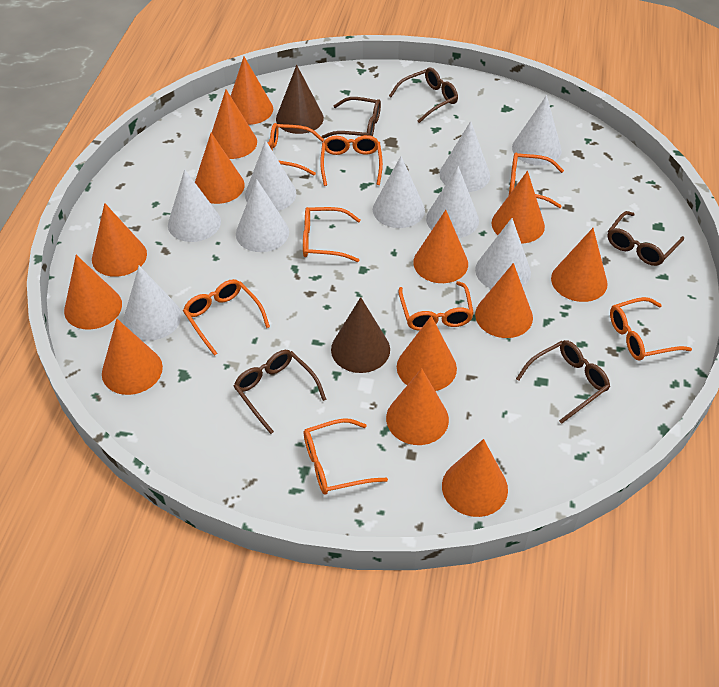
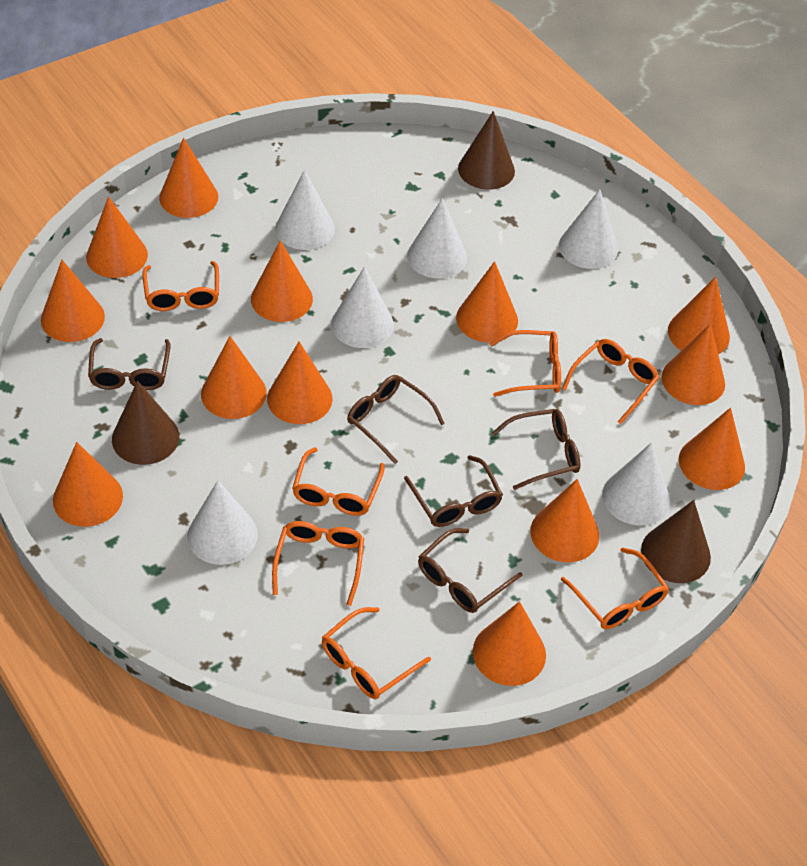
brown cone: [276,65,324,134] [331,297,390,373] = 2 -> [112,381,179,465] [458,111,515,190] [641,500,711,583] = 3
orange glasses: [183,279,270,356] [268,123,324,175] [303,207,360,262] [304,418,388,494] [320,135,383,186] [398,281,474,330] [509,153,564,208] [610,297,692,361] = 8 -> [142,261,219,311] [272,521,364,606] [292,447,384,516] [322,607,431,699] [490,330,561,397] [561,547,669,629] [562,339,659,424] = 7
white cone: [123,266,181,341] [168,169,221,242] [236,179,289,252] [245,140,296,211] [373,156,425,228] [426,166,479,238] [440,121,490,192] [475,218,531,289] [512,95,562,165] = 9 -> [187,480,258,565] [275,170,335,250] [331,266,394,348] [407,198,467,279] [559,189,618,269] [602,442,670,526] = 6

